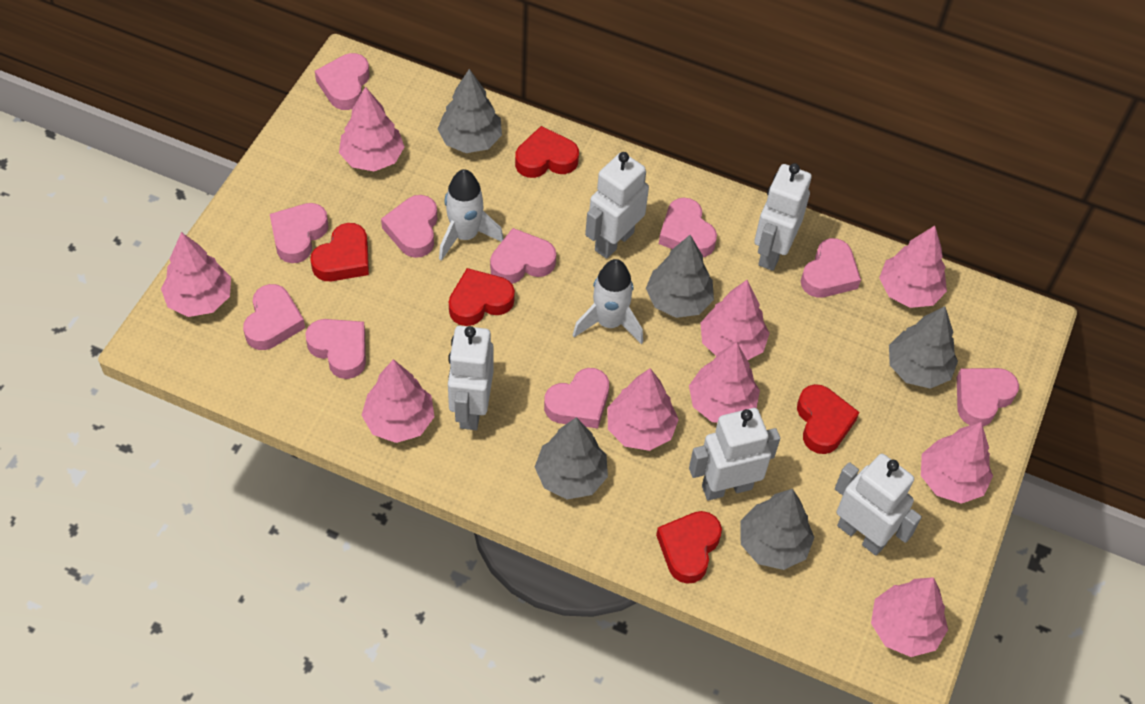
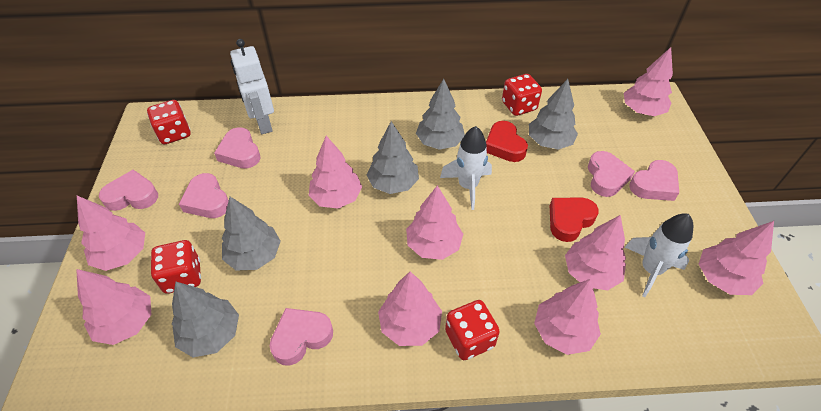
pink heart: [243,284,305,350] [270,203,329,263] [305,319,366,379] [315,53,369,110] [381,195,437,258] [490,228,556,284] [544,368,609,428] [659,198,717,257] [801,238,861,298] [957,368,1019,427] = 10 -> [99,170,158,211] [179,173,229,218] [214,127,260,169] [270,308,333,365] [588,151,635,197] [629,160,679,201] = 6
red dice: none = 0 -> [147,100,191,144] [151,240,201,294] [445,300,500,360] [502,74,542,116] = 4
red heart: [310,223,369,281] [449,268,515,326] [515,126,579,178] [656,511,722,584] [797,384,859,454] = 5 -> [486,121,528,162] [550,198,599,242] = 2
white robot: [448,326,494,430] [585,152,649,259] [689,408,780,501] [754,163,812,271] [835,454,922,555] = 5 -> [230,39,274,134] = 1

